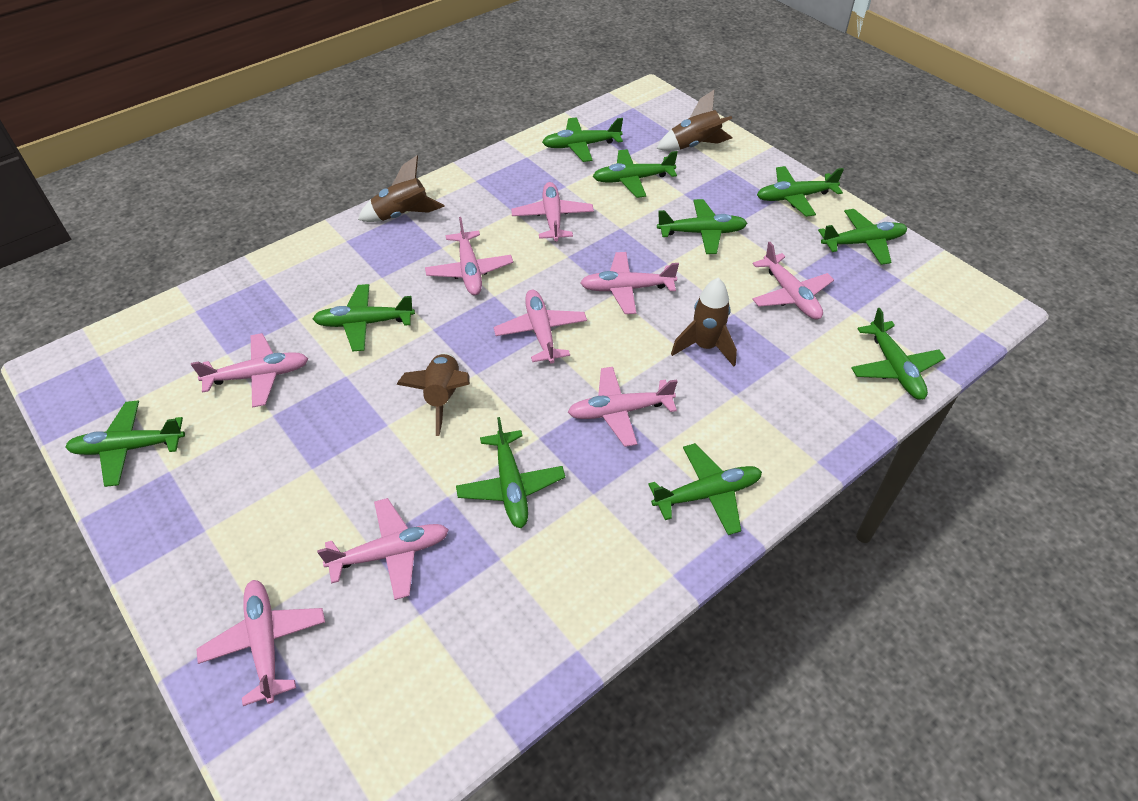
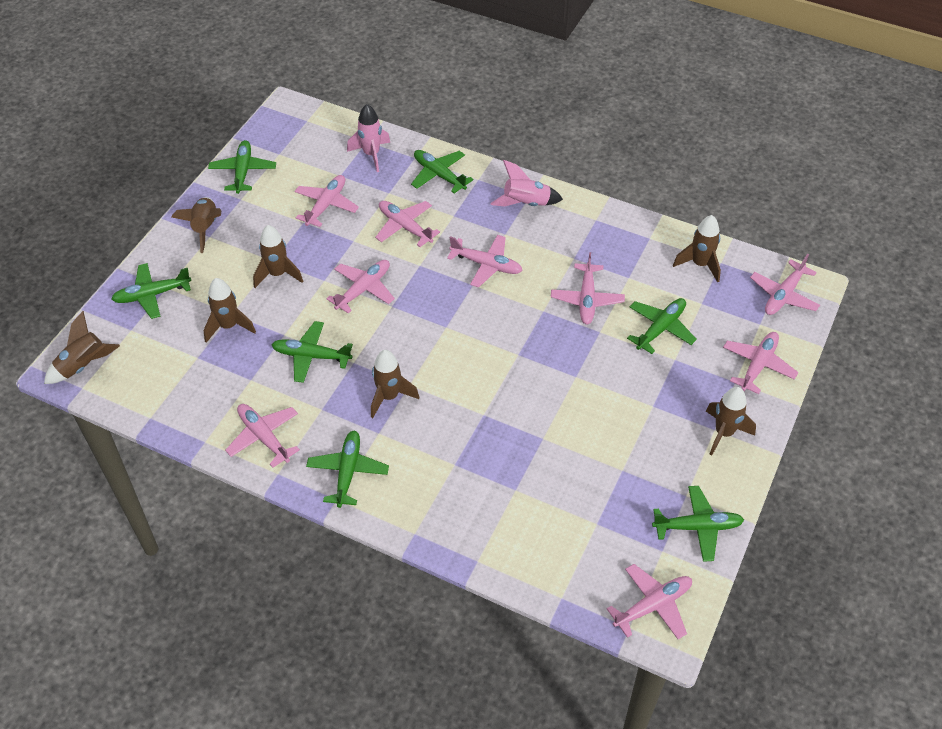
brown rocket: [358,155,445,222] [396,353,470,436] [657,90,732,151] [671,278,737,366] = 4 -> [44,311,120,384] [171,197,221,253] [204,278,256,343] [253,225,303,288] [371,350,419,418] [673,215,721,282] [706,387,756,456] = 7
green plane: [65,400,185,487] [313,284,415,351] [456,417,565,528] [542,117,623,162] [593,149,678,198] [648,443,762,535] [657,199,747,254] [757,166,844,217] [818,209,907,265] [851,308,945,400] = 10 -> [111,263,191,319] [208,140,276,194] [272,321,353,383] [306,430,389,508] [411,150,474,193] [627,298,697,354] [652,486,744,562] = 7
pink rocket: none = 0 -> [347,104,390,172] [490,160,563,207] = 2

